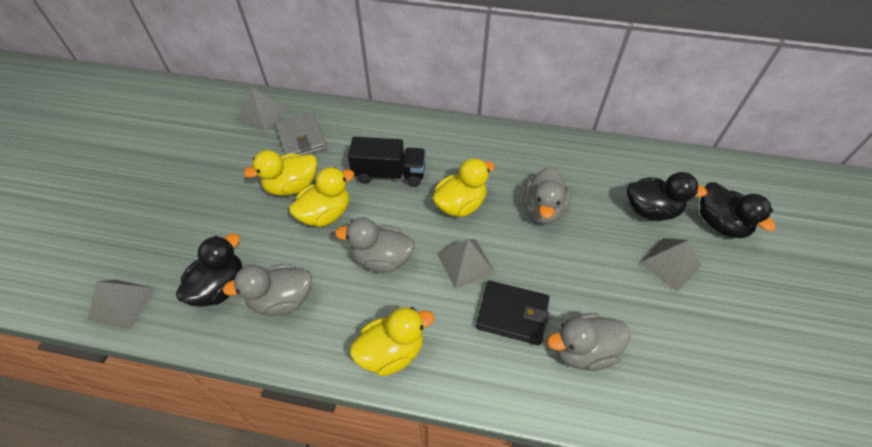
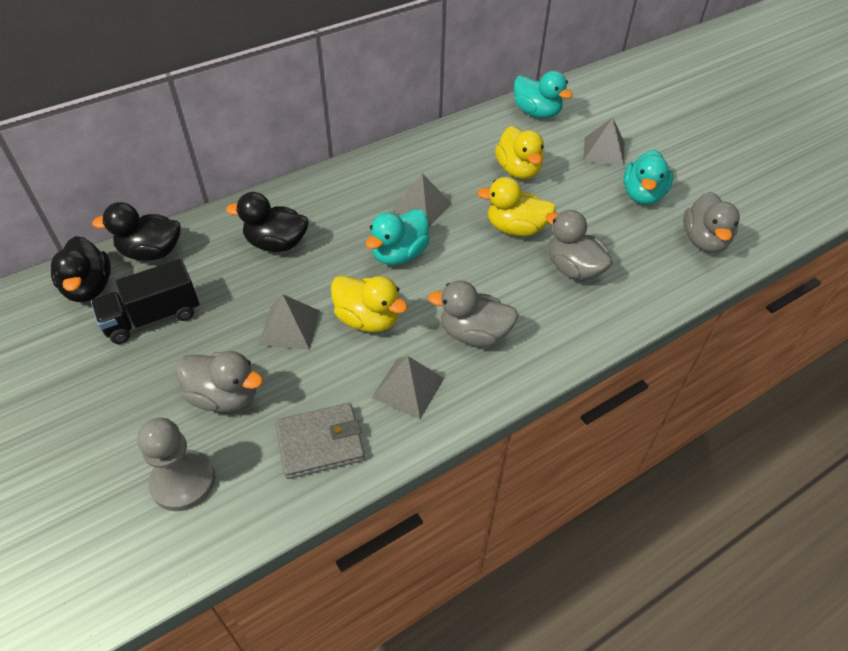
black wallet: [476,281,550,345] = 1 -> none = 0
grey pawn: none = 0 -> [137,418,215,511] = 1
turquoise duck: none = 0 -> [366,209,430,265] [514,71,573,118] [623,150,673,205] = 3
yellow duck: [244,150,317,196] [289,167,355,227] [350,307,434,376] [432,158,495,217] = 4 -> [331,275,408,332] [477,177,556,236] [495,126,544,179] = 3

